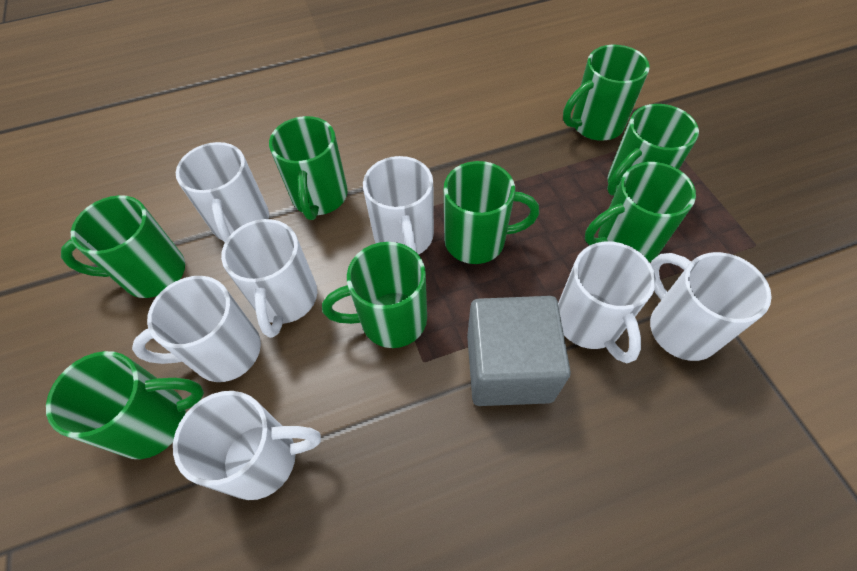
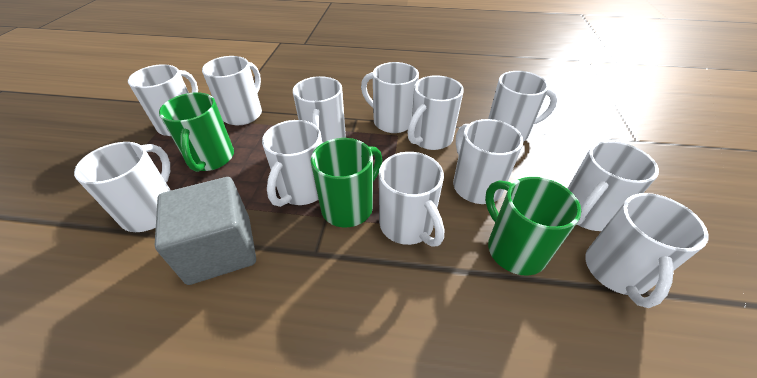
green mug: [46,351,204,459] [61,195,185,298] [269,116,348,220] [322,242,427,348] [444,161,539,264] [563,45,650,141] [585,162,696,263] [607,104,699,196] = 8 -> [159,93,234,172] [311,138,382,227] [485,177,581,276] = 3
white mug: [132,276,261,382] [173,391,321,500] [176,142,269,242] [221,219,317,338] [363,156,434,255] [558,241,656,363] [650,252,771,361] = 7 -> [74,142,171,232] [128,64,198,136] [202,56,262,125] [262,120,322,207] [293,76,346,143] [361,62,419,133] [379,152,444,247] [408,75,464,150] [453,119,523,204] [488,71,557,142] [567,141,659,231] [585,193,709,308] = 12

